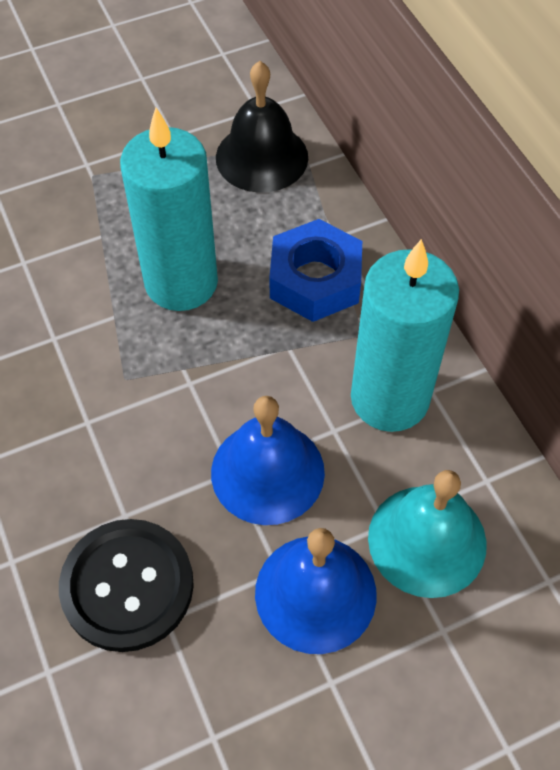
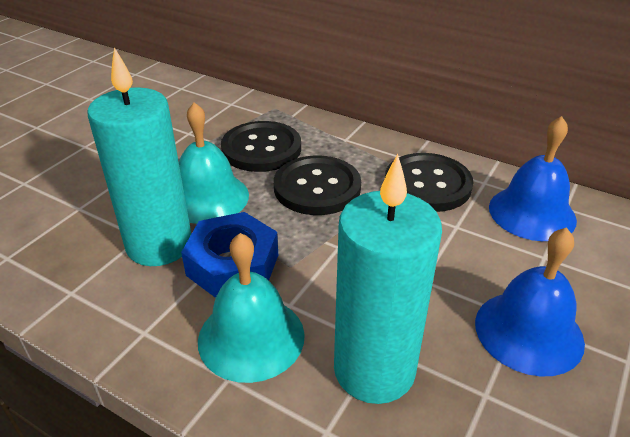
black bell: [216,61,308,193] = 1 -> none = 0
black button: [59,519,194,652] = 1 -> [221,121,301,172] [274,155,361,215] [385,153,473,212] = 3
turquoise bell: [368,470,487,598] = 1 -> [179,102,249,224] [198,233,305,383] = 2

